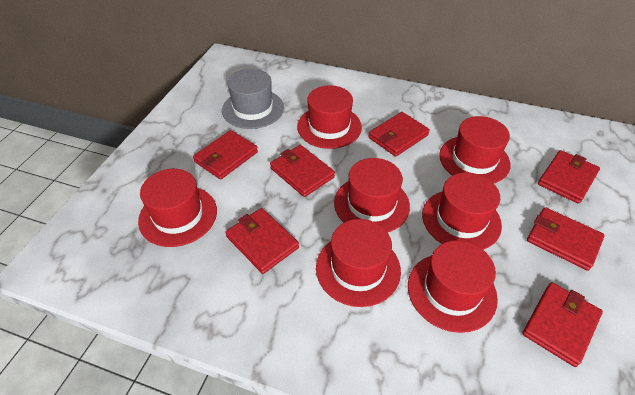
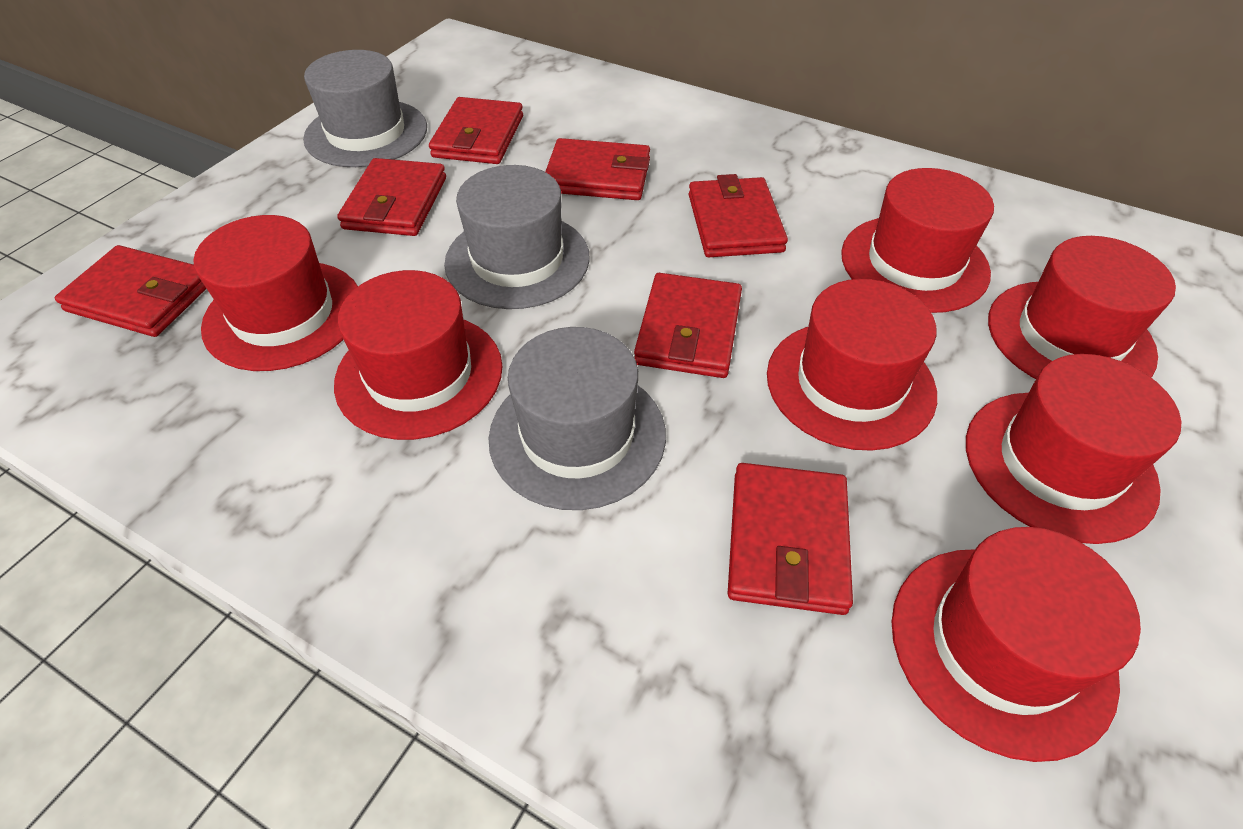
grey hat: [222,69,284,129] = 1 -> [303,50,427,167] [444,165,590,309] [488,327,666,510] = 3

